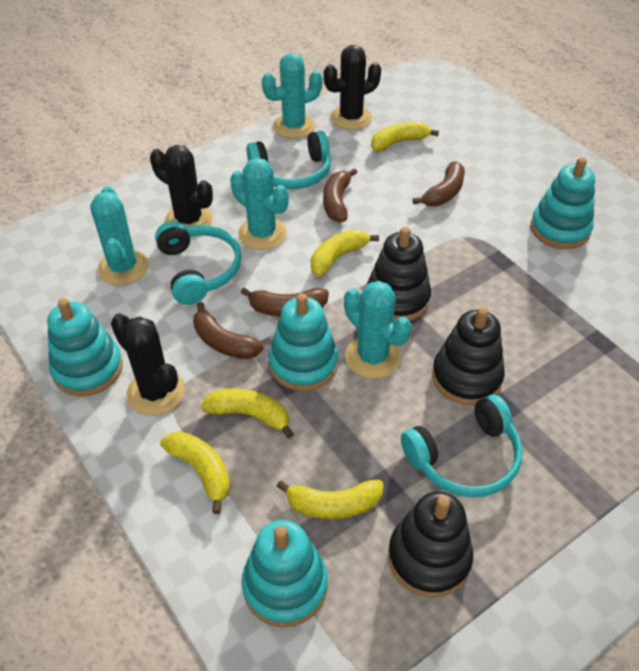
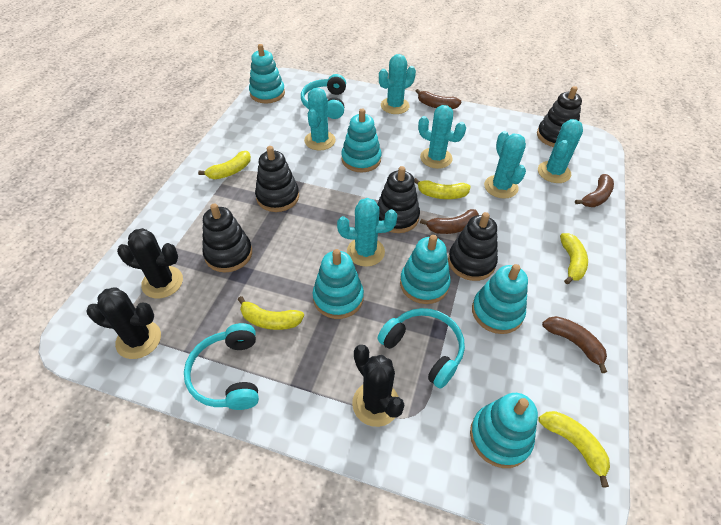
black stacking toy: [367,227,431,321] [388,492,473,598] [432,307,505,405] = 3 -> [202,203,252,272] [255,146,299,212] [377,166,420,233] [448,212,498,281] [537,86,582,147] = 5
turquoise cactus: [90,186,149,285] [230,158,289,250] [262,53,322,139] [344,281,412,379] = 4 -> [304,88,336,150] [337,198,397,267] [379,54,416,114] [418,105,466,169] [484,131,526,199] [538,119,583,183] = 6
turquoise stacking toy: [47,298,123,396] [242,520,328,627] [268,293,338,391] [531,157,595,249] = 4 -> [249,44,285,103] [313,249,364,319] [341,109,382,172] [400,235,451,304] [470,393,538,468] [472,264,528,334] = 6

